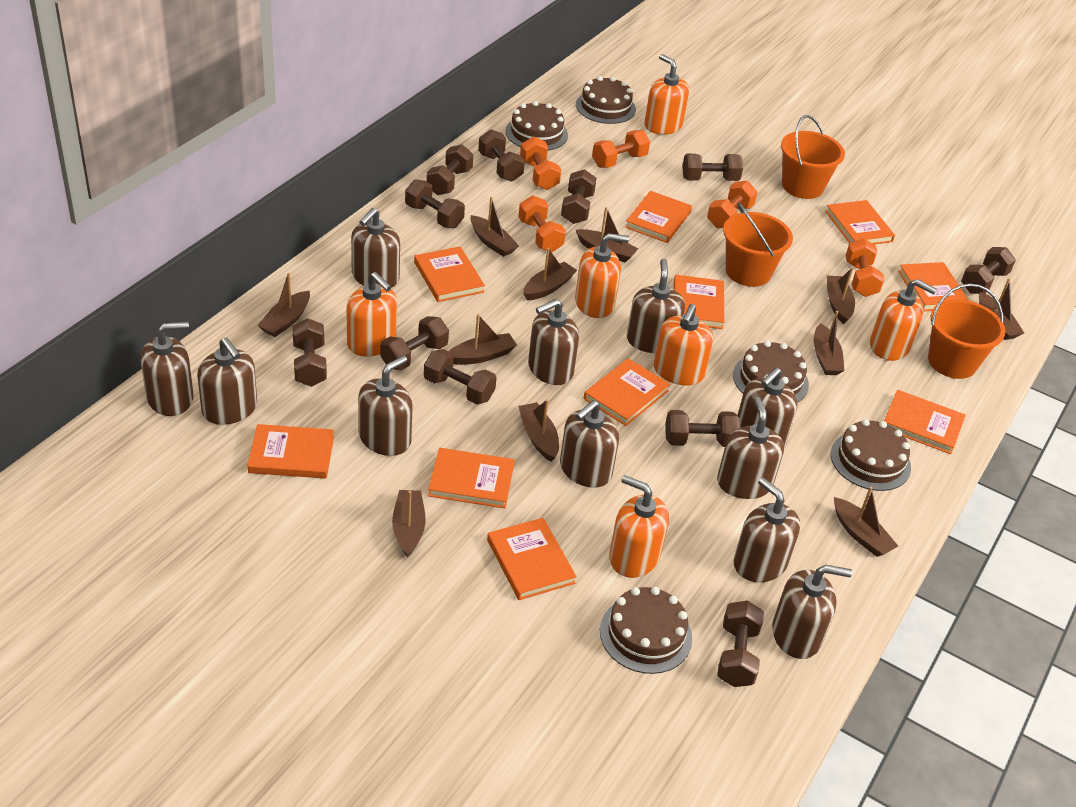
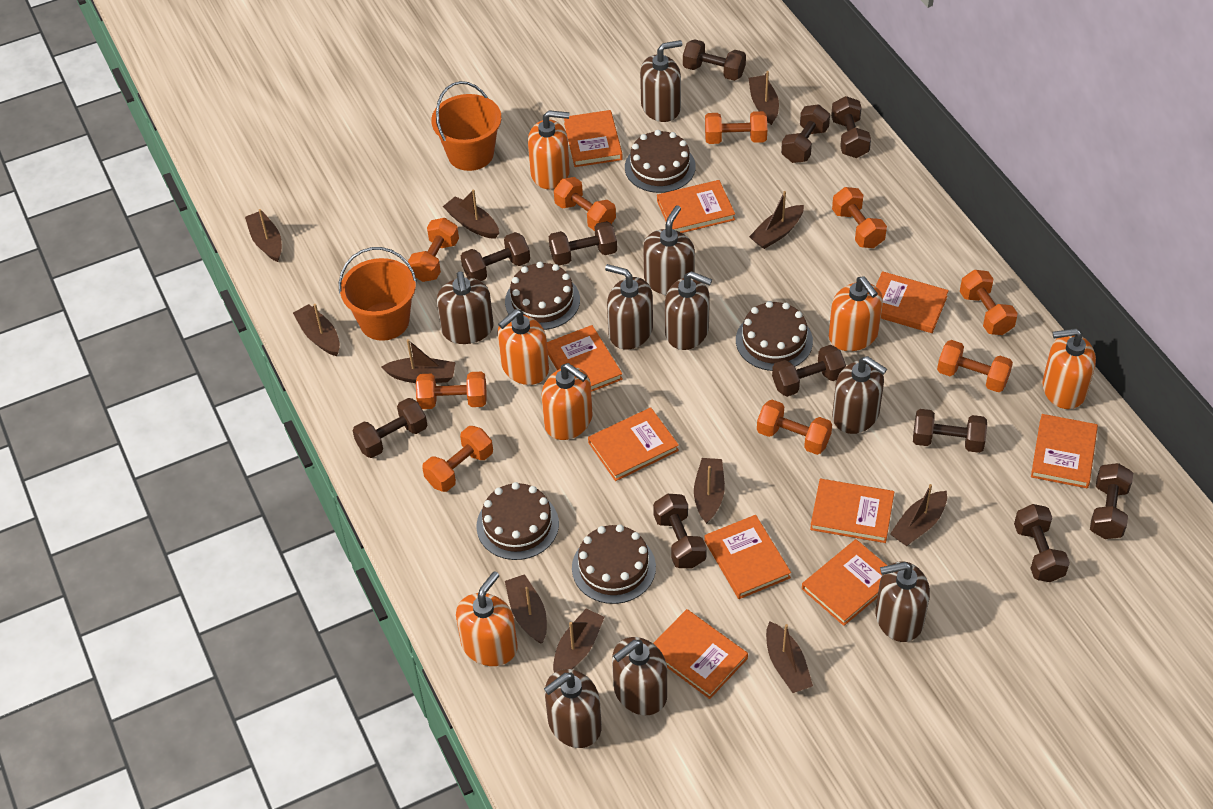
brown soap dispenser: [140,322,194,416] [197,337,257,425] [351,208,400,288] [358,355,413,456] [528,299,579,385] [560,400,619,488] [627,259,685,353] [717,397,784,499] [733,478,800,582] [737,367,797,446] [772,565,852,659] = 11 -> [437,271,494,344] [544,669,602,748] [605,264,653,350] [612,637,667,715] [640,40,682,122] [643,205,695,295] [665,271,712,350] [832,356,887,434] [875,561,930,642] = 9
orange bucket: [723,202,793,287] [781,115,845,199] [928,284,1006,379] = 3 -> [339,247,417,341] [431,81,502,171] = 2
orange dumbbell: [518,195,566,252] [520,137,561,190] [592,130,650,168] [707,181,757,228] [846,238,885,297] = 5 -> [408,218,459,282] [416,372,487,409] [422,426,493,492] [554,177,616,231] [705,111,767,144] [757,400,832,455] [832,187,887,248] [937,340,1013,392] [960,270,1018,335] = 9

